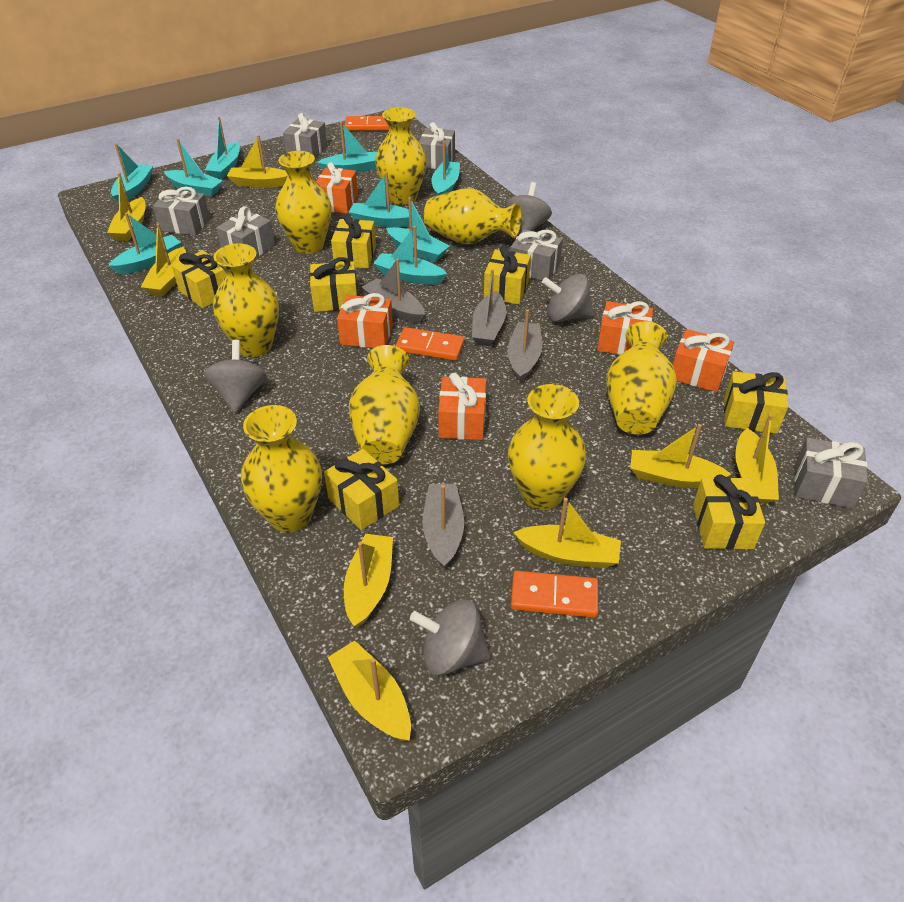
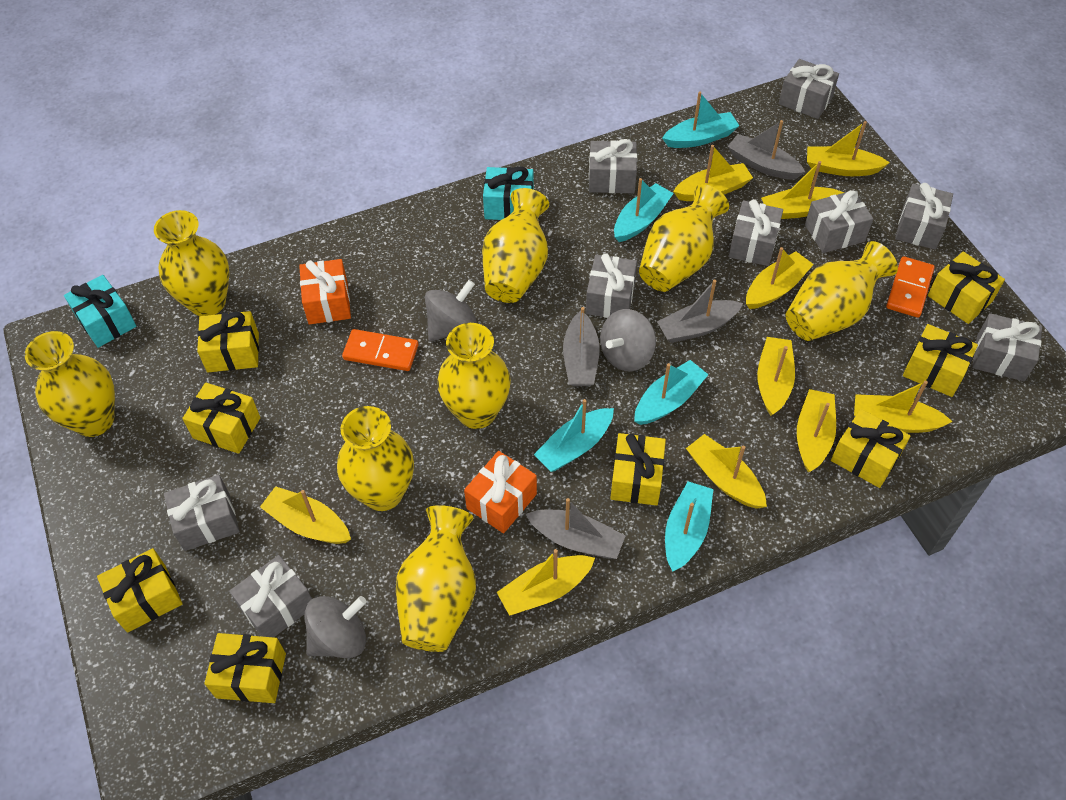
grey gift: [153,187,210,236] [216,206,275,258] [283,113,327,158] [419,122,455,169] [510,229,563,281] [795,437,868,508] = 6 -> [164,475,240,551] [229,555,312,637] [586,253,637,318] [589,139,637,193] [729,199,783,266] [779,59,839,119] [805,190,873,253] [895,183,953,250] [972,313,1042,381] = 9
grey spinning top: [204,340,267,413] [410,599,491,675] [505,182,552,234] [542,274,594,322] = 4 -> [305,596,367,658] [425,280,477,342] [600,309,656,371] = 3
orange domino: [345,116,389,131] [395,327,464,361] [511,571,598,618] = 3 -> [342,329,418,371] [886,256,935,318] = 2
orange gift: [316,162,358,214] [337,293,393,348] [438,373,486,440] [597,301,653,355] [673,329,734,392] = 5 -> [299,259,351,324] [464,451,537,533] = 2
turquoise boat: [108,213,181,274] [111,144,153,203] [164,139,223,197] [205,117,240,179] [317,122,377,173] [349,172,409,227] [373,226,447,285] [386,197,450,262] [431,141,460,196] = 9 -> [534,399,614,472] [614,178,674,242] [634,360,709,425] [662,92,739,148] [665,481,713,572] = 5
turquoise gift: none = 0 -> [64,275,136,348] [483,166,534,220] = 2
yellow boat: [107,173,145,241] [141,223,186,296] [227,135,287,188] [328,640,411,741] [344,534,393,628] [513,498,621,568] [630,424,732,488] [735,414,779,504] = 8 -> [260,486,351,544] [497,549,595,616] [673,145,753,201] [686,434,767,509] [746,247,814,309] [757,337,795,416] [761,161,844,219] [797,389,836,472] [807,121,890,176] [854,381,953,433] = 10
yellow gift: [172,250,225,308] [310,257,358,312] [324,449,399,530] [331,214,376,269] [484,245,531,304] [693,474,765,550] [724,371,788,434] = 7 -> [97,548,182,633] [182,382,260,454] [197,311,259,372] [204,633,286,703] [610,433,666,506] [831,409,911,488] [903,324,978,397] [928,251,1005,324] = 8

